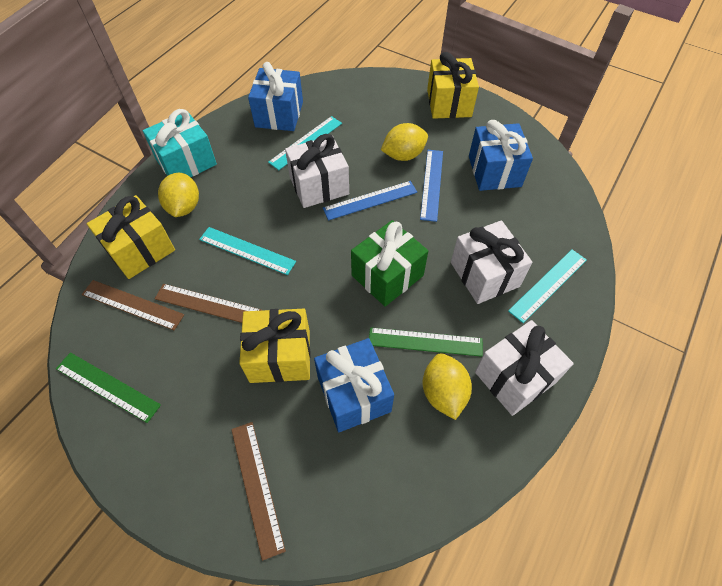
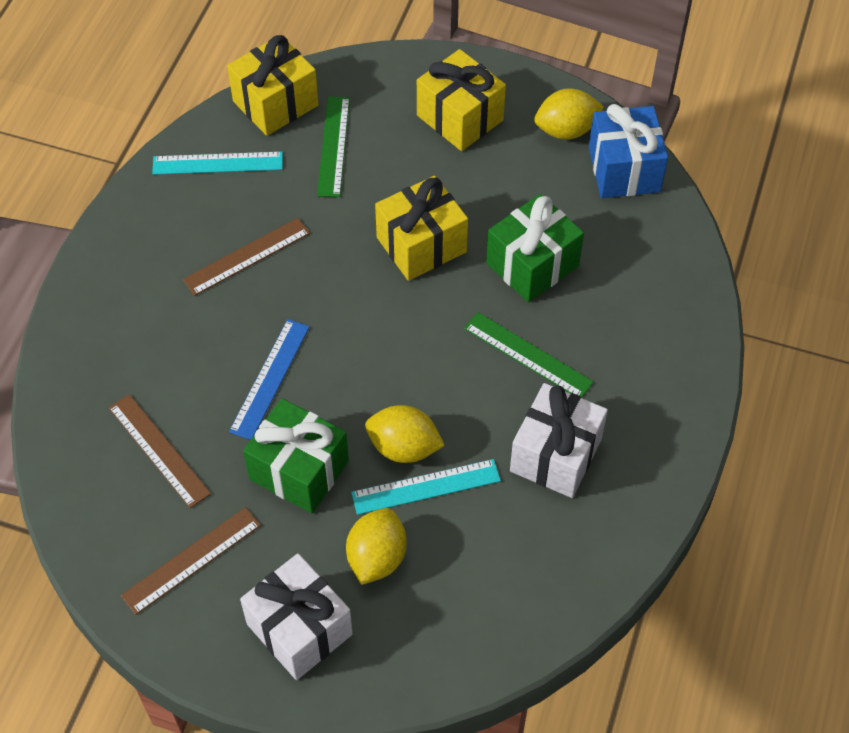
blue gift: [248,62,303,131] [314,338,394,432] [469,120,533,191] = 3 -> [589,104,668,198] = 1
blue ruler: [323,181,417,220] [420,150,443,222] = 2 -> [229,319,310,440] = 1
green gift: [351,220,428,307] = 1 -> [243,398,349,513] [486,194,584,302] = 2
turquoise gift: [143,109,217,177] = 1 -> none = 0
turquoise ruler: [199,227,296,275] [268,116,342,170] [508,250,587,323] = 3 -> [152,152,283,175] [351,459,501,515] = 2
white gift: [285,134,349,208] [451,220,533,304] [475,320,574,416] = 3 -> [240,553,353,680] [510,383,608,498] = 2

